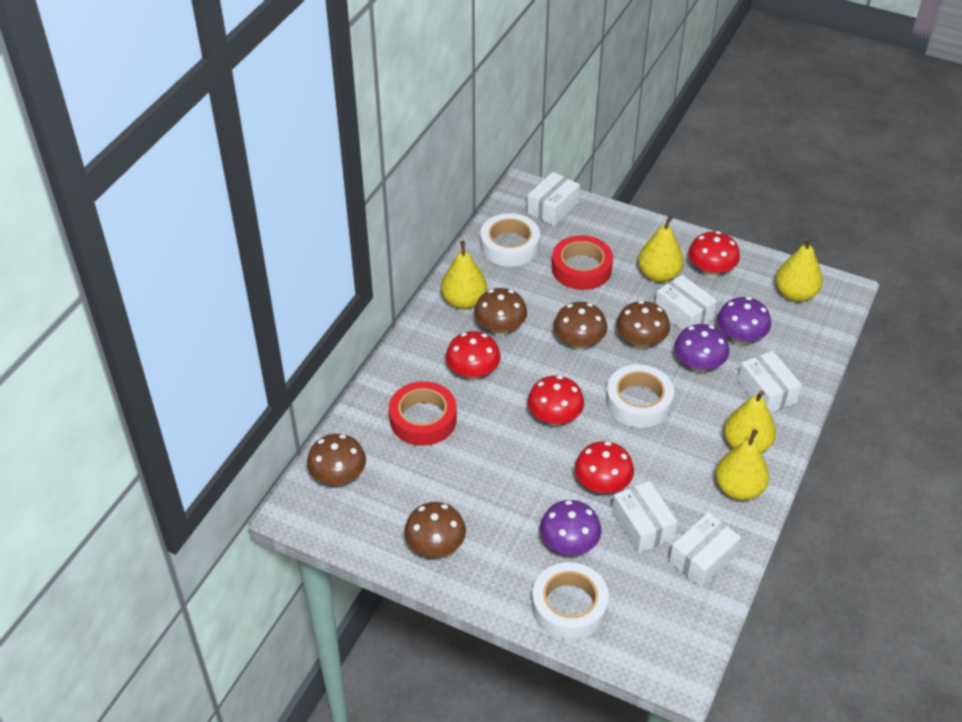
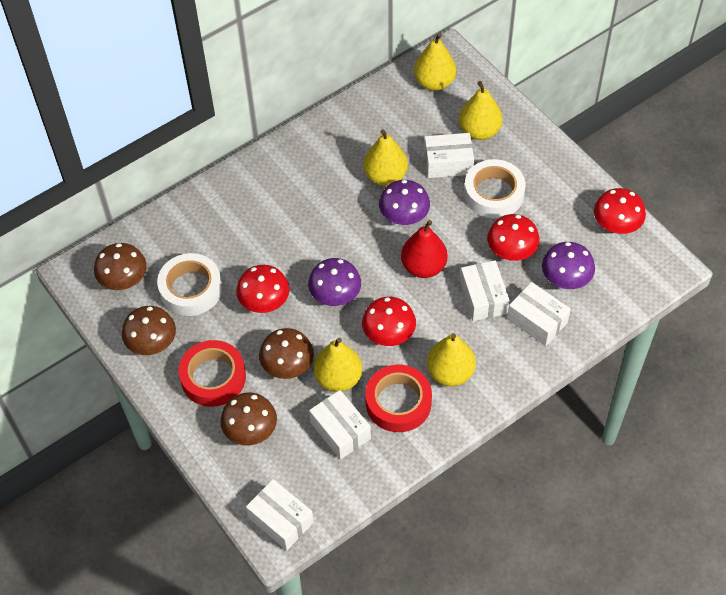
brown mushroom: [307,434,366,485] [404,502,466,557] [474,288,527,336] [554,302,607,350] [616,301,670,349] = 5 -> [94,243,147,290] [122,306,176,355] [220,392,277,446] [259,328,314,379] = 4
red pear: none = 0 -> [401,220,448,278] = 1
white tape: [480,213,540,267] [532,562,609,640] [606,364,674,428] = 3 -> [157,253,222,316] [464,159,526,218] = 2

